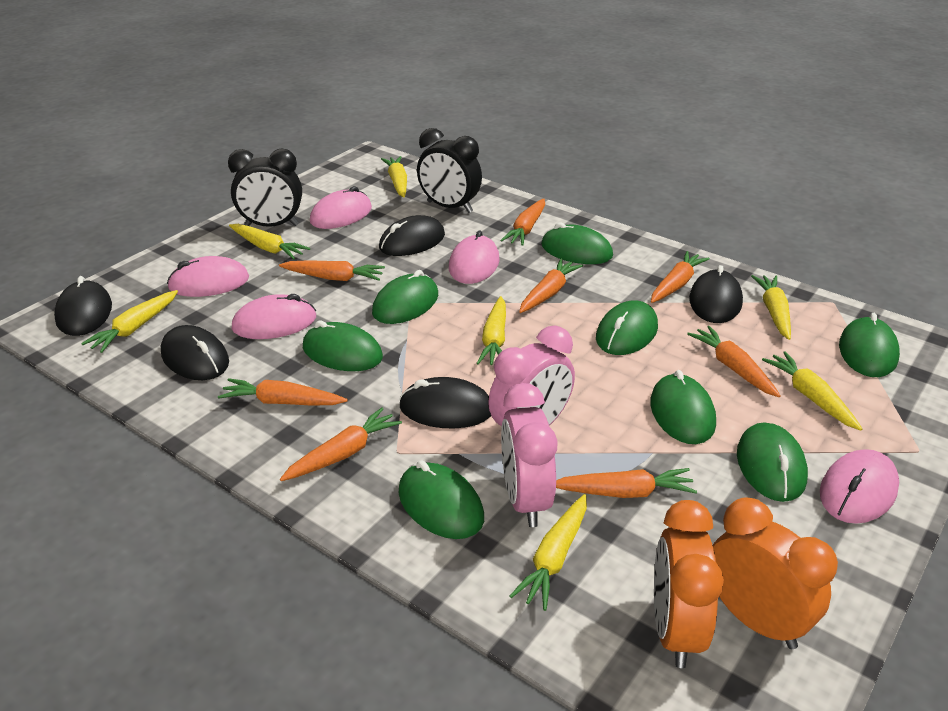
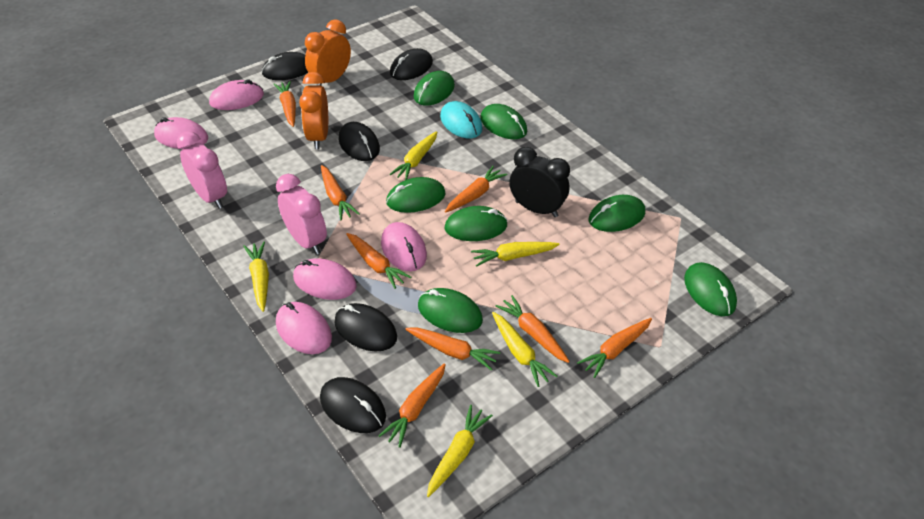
black clock: [228,149,302,227] [417,128,482,213] = 2 -> [509,147,570,217] = 1
green mouse: [303,321,383,371] [372,270,438,324] [399,460,484,539] [541,222,613,264] [596,300,658,355] [650,370,716,444] [737,422,808,502] [839,313,900,377] = 8 -> [386,177,446,213] [414,71,455,105] [418,288,483,333] [445,206,508,241] [480,104,527,139] [589,195,645,232] [684,262,737,316] = 7
turquoise mouse: none = 0 -> [440,101,483,139] = 1
yellow carrot: [81,290,178,353] [229,224,310,260] [381,156,407,197] [477,296,506,365] [510,494,587,611] [751,275,791,340] [762,351,862,431] = 7 -> [243,242,269,312] [390,131,437,180] [427,405,493,497] [471,242,560,266] [492,312,557,387] = 5

